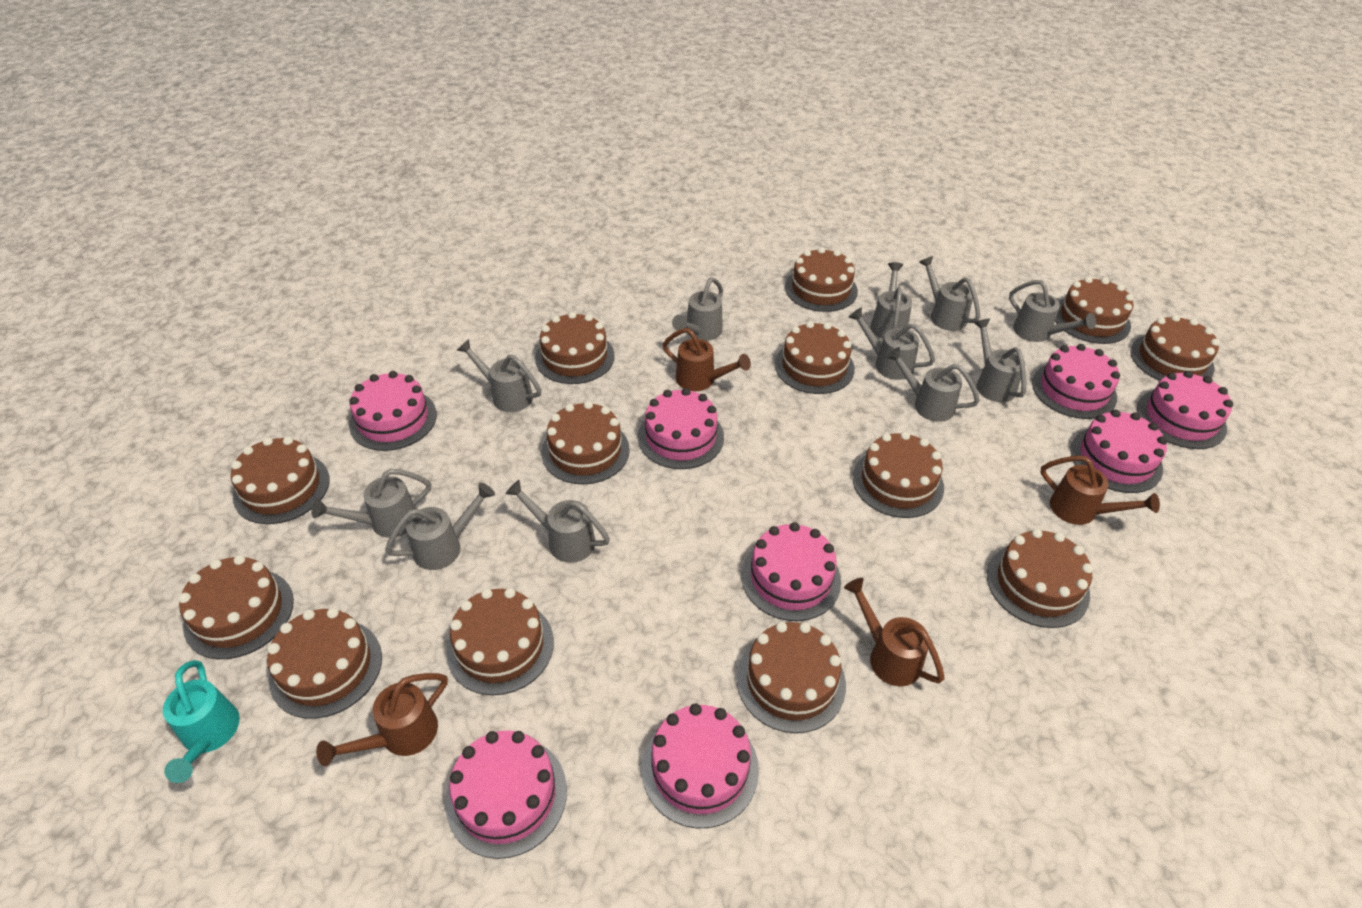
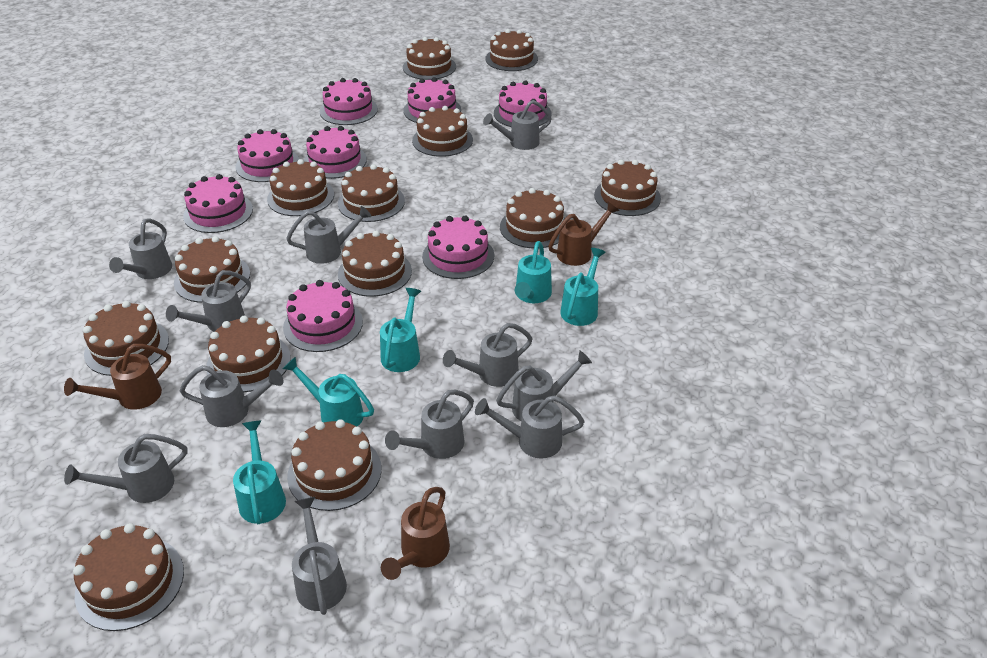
brown watering can: [316,673,448,766] [662,328,751,391] [844,578,944,686] [1041,456,1160,525] = 4 -> [64,344,171,410] [381,487,450,580] [548,202,619,266] = 3
turquoise watering can: [163,660,240,783] = 1 -> [233,420,286,524] [283,356,374,427] [380,288,421,372] [515,241,552,303] [560,248,606,326] = 5

